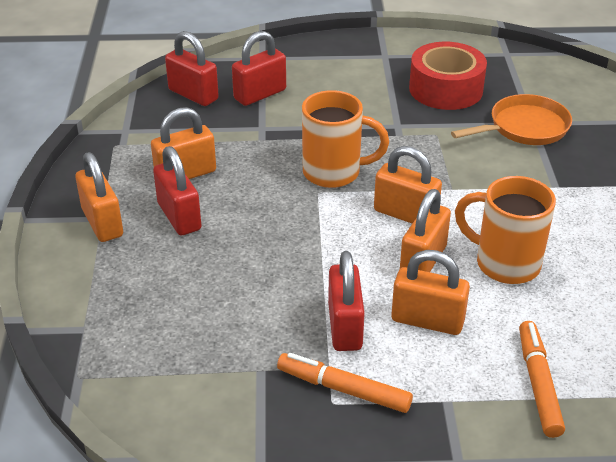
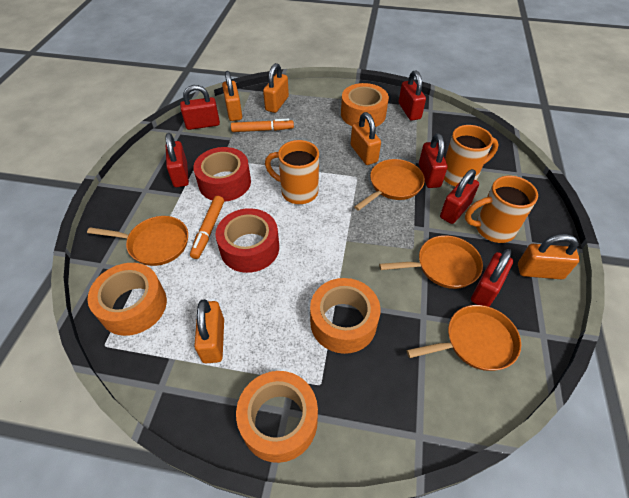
orange mug: [302,90,389,188] [455,176,556,284] = 2 -> [265,140,319,204] [444,125,499,187] [465,176,538,243] = 3
orange pan: [451,94,572,145] = 1 -> [87,216,188,266] [354,159,425,211] [379,235,483,289] [407,305,521,371] = 4
orange tape: none = 0 -> [88,263,167,336] [236,371,318,463] [310,278,381,354] [341,83,389,127] = 4
red padlock: [153,146,202,235] [165,31,219,106] [232,31,286,106] [328,251,365,351] = 4 -> [165,133,189,187] [180,85,220,130] [399,70,426,121] [419,133,448,188] [440,169,479,224] [471,249,513,307] = 6
red tape: [409,42,487,110] = 1 -> [193,147,251,202] [215,208,279,273] = 2

